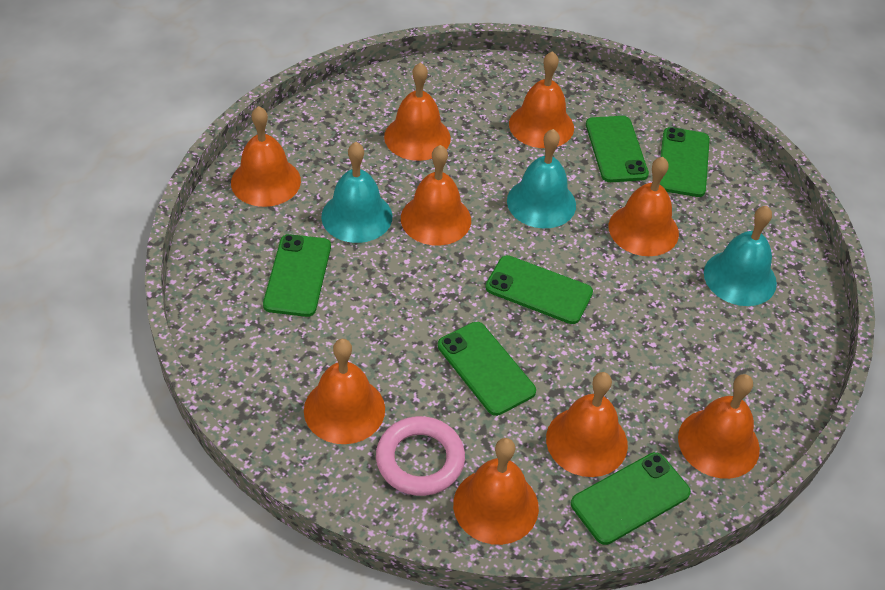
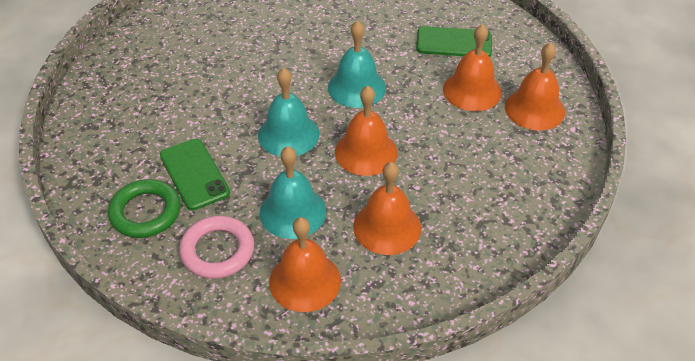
green phone: [263,234,331,317] [438,322,536,416] [485,255,593,324] [571,452,691,545] [586,116,649,182] [660,127,710,197] = 6 -> [160,138,230,210] [416,26,492,57] = 2
green ring: none = 0 -> [108,179,181,238] = 1
orange bell: [231,106,301,207] [304,339,385,444] [384,62,451,161] [401,145,471,246] [453,438,539,545] [509,51,574,148] [546,372,628,477] [609,157,679,256] [678,374,760,479] = 9 -> [269,217,341,312] [335,86,397,176] [353,162,421,255] [443,24,502,111] [505,42,565,131] = 5

